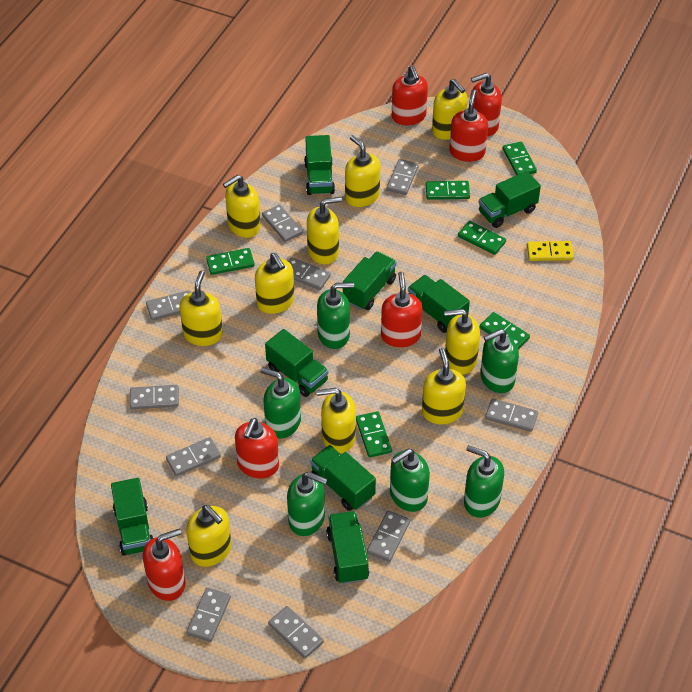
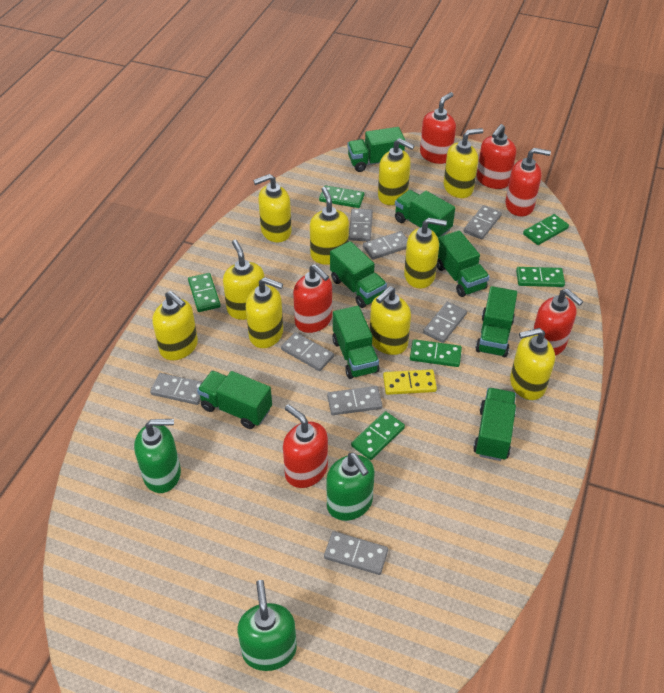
green soap dispenser: [260,367,301,439] [287,472,327,536] [317,282,354,349] [390,449,430,512] [464,445,504,518] [480,329,519,393] = 6 -> [134,419,181,493] [237,580,297,671] [326,452,375,521] = 3
grey domino: [130,385,179,409] [146,290,191,320] [166,437,221,476] [187,587,231,642] [262,204,303,242] [268,606,324,659] [288,258,331,290] [367,511,410,562] [387,159,419,195] [485,398,538,432] = 10 -> [150,373,202,405] [281,332,334,371] [324,531,388,575] [327,386,383,415] [349,209,373,241] [363,231,408,260] [423,302,467,343] [464,205,502,239] = 8

